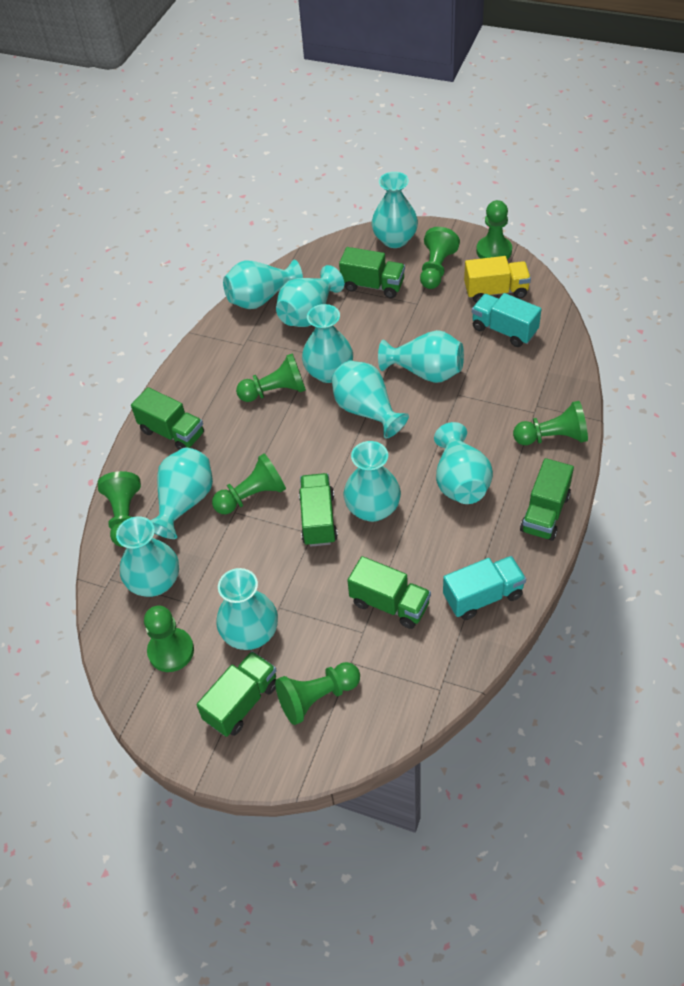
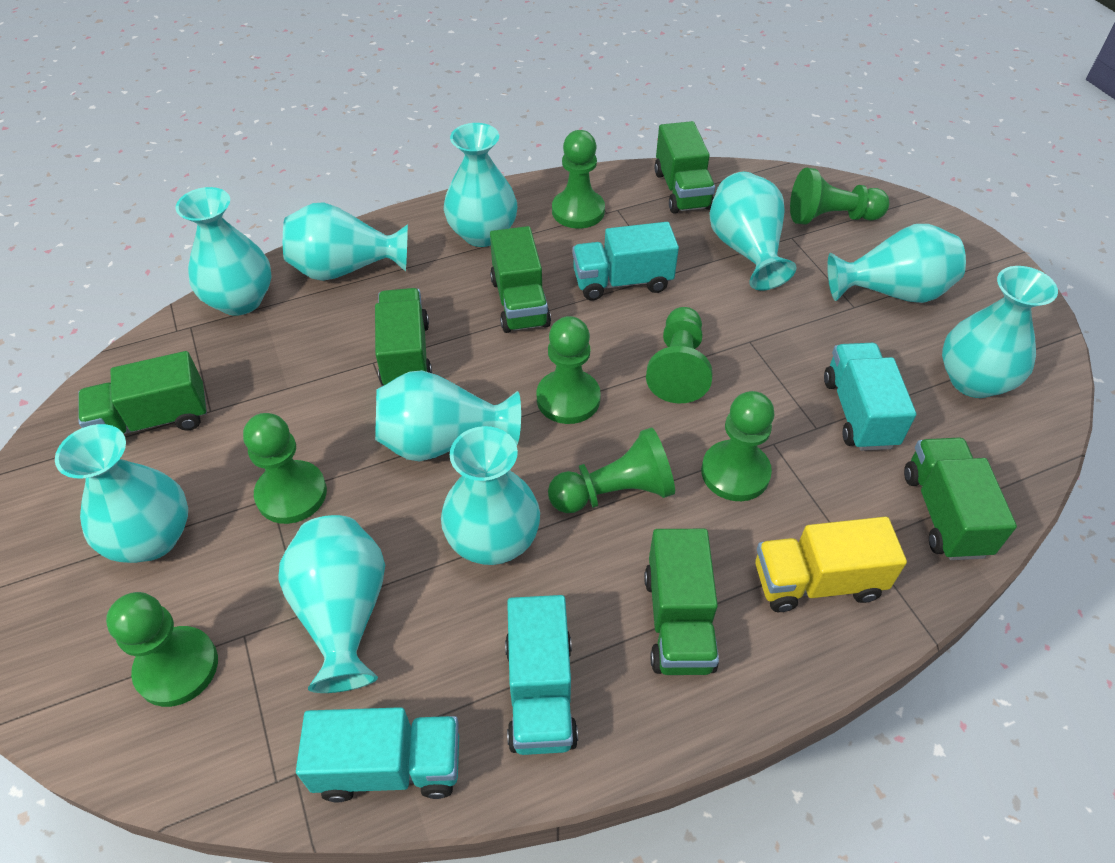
turquoise truck: [443,556,526,620] [472,293,541,347] = 2 -> [296,707,459,802] [505,595,578,755] [572,222,679,301] [824,343,916,451] = 4
turquoise vase: [116,516,179,597] [150,448,213,539] [216,568,278,650] [223,259,303,309] [276,265,344,327] [302,304,353,383] [331,361,409,439] [344,441,401,522] [371,172,418,248] [378,330,464,383] [434,422,493,504] = 11 -> [55,424,188,563] [176,187,272,316] [278,515,385,693] [283,202,408,281] [375,370,521,462] [441,426,540,565] [444,123,517,247] [710,172,796,290] [827,224,966,303] [942,266,1058,398] = 10

